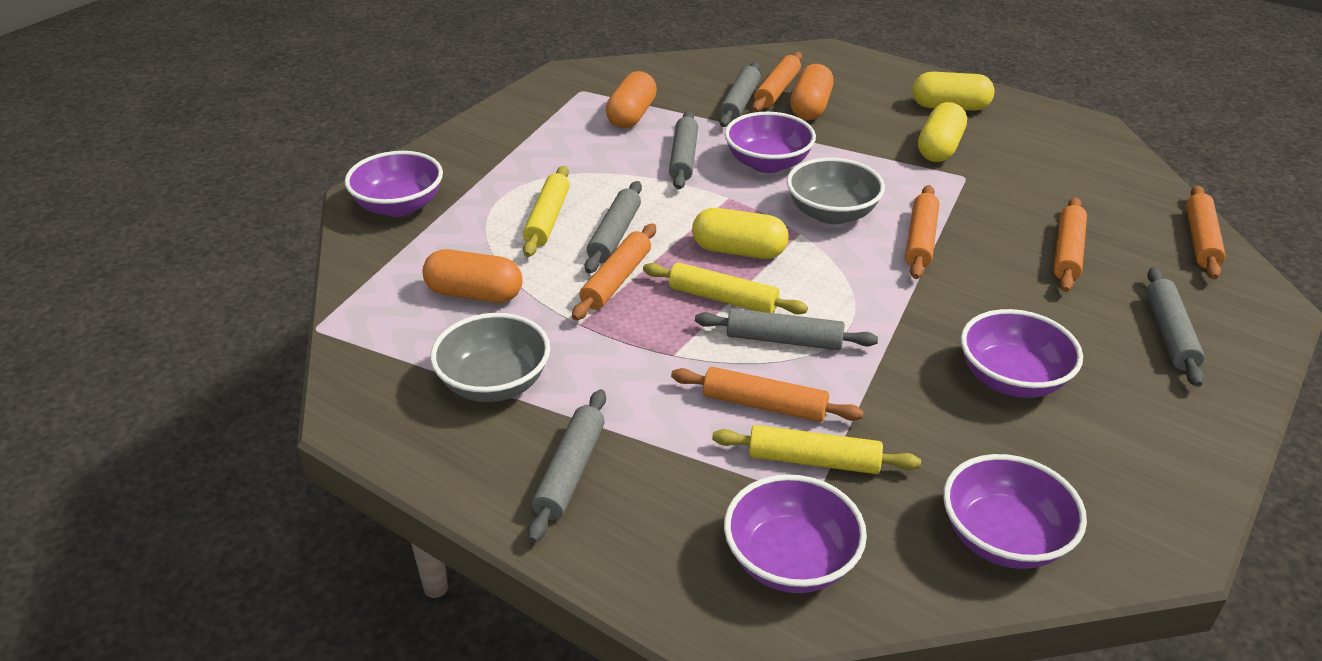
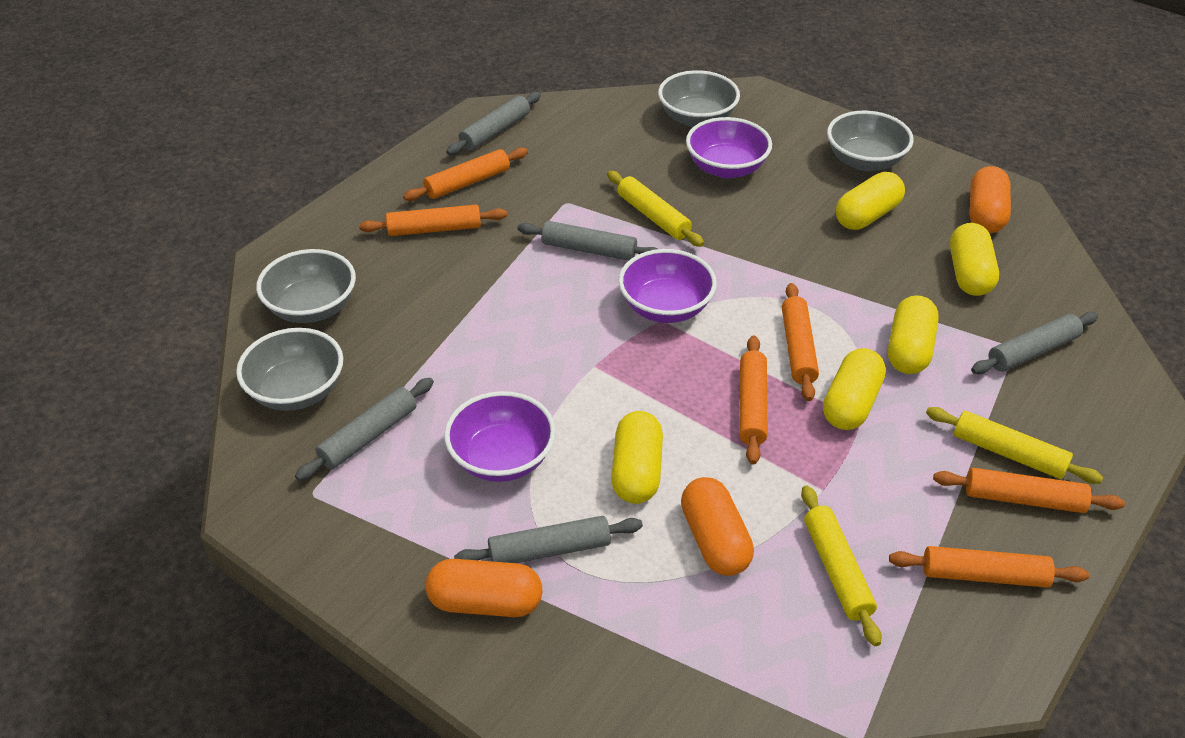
grey bowl: [430,313,550,402] [787,158,885,225] = 2 -> [236,328,343,411] [256,249,356,323] [658,70,740,127] [827,111,914,171] = 4
grey rolling pin: [528,389,606,543] [585,181,642,274] [669,111,698,190] [695,308,878,350] [719,62,760,127] [1146,267,1205,387] = 6 -> [295,378,434,481] [446,92,541,155] [454,516,643,563] [517,221,658,261] [971,312,1098,374] = 5
purple bowl: [345,151,443,217] [724,474,867,593] [725,112,816,173] [943,454,1087,569] [961,309,1083,398] = 5 -> [444,391,556,482] [619,249,717,323] [686,117,772,178] = 3
yellow capsule: [692,208,788,259] [913,72,995,111] [918,102,967,162] = 3 -> [611,411,663,504] [823,348,886,430] [835,172,905,230] [888,295,939,374] [950,223,999,296] = 5

